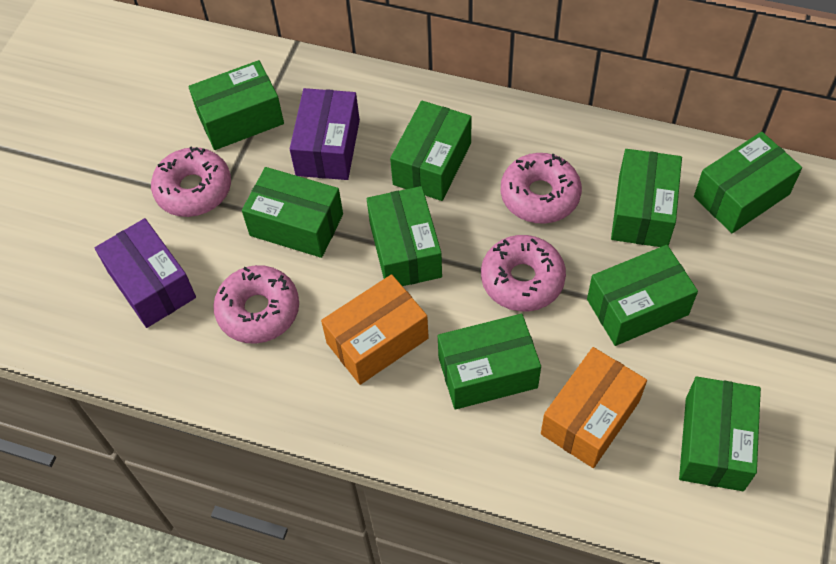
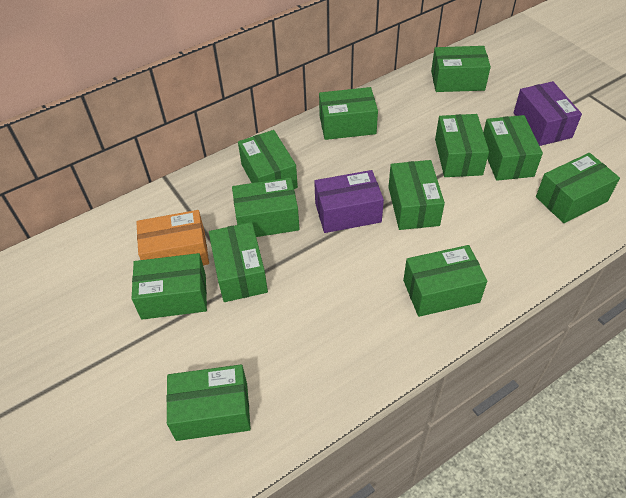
green box: [188,60,284,150] [242,167,343,258] [367,186,442,286] [390,101,472,201] [438,314,541,410] [587,245,698,346] [611,149,682,247] [679,377,761,491] [694,132,802,233] = 9 -> [131,253,207,320] [166,364,251,441] [209,222,268,302] [232,177,300,237] [238,130,298,189] [319,87,378,140] [388,160,445,230] [403,245,487,317] [431,46,491,92] [435,114,489,177] [483,115,543,181] [536,153,620,223] = 12
orange box: [321,274,429,385] [541,347,647,468] = 2 -> [136,210,209,265] = 1
pink donut: [151,146,231,217] [213,265,299,344] [481,235,566,311] [501,153,582,224] = 4 -> none = 0

